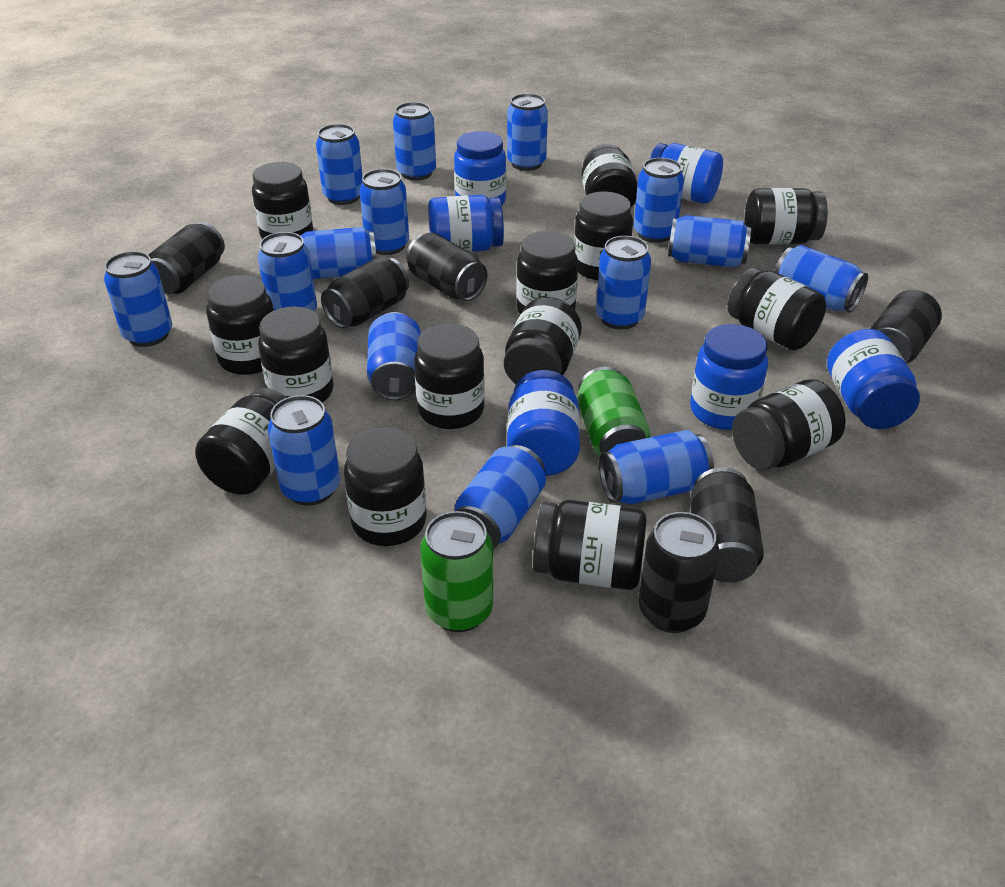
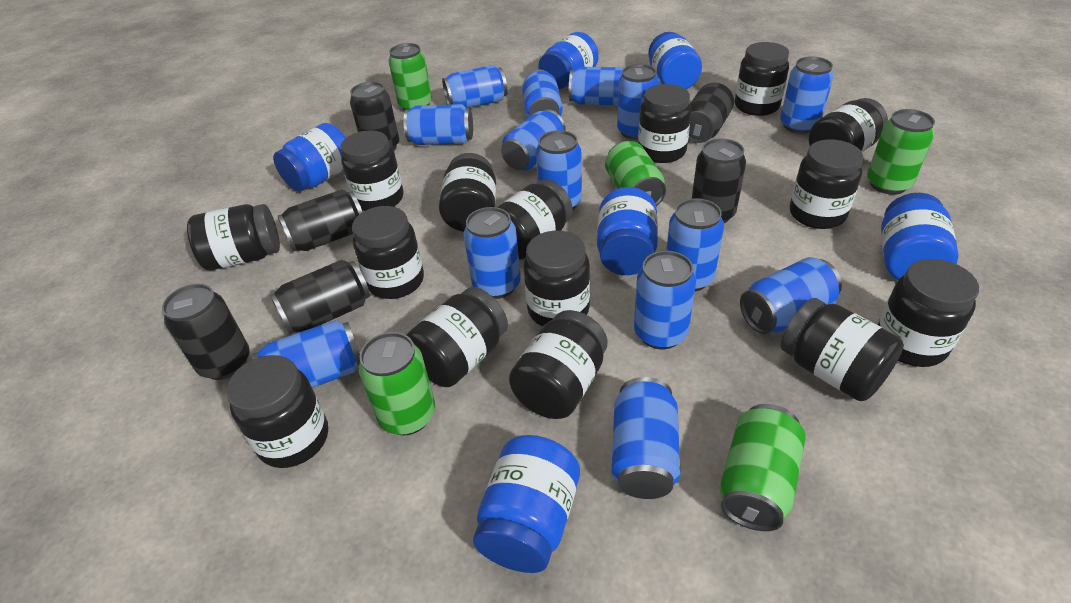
black jar: [195,388,288,495] [206,275,274,375] [252,162,313,239] [258,306,334,402] [344,428,427,546] [414,323,485,429] [504,297,582,384] [516,231,578,315] [533,500,646,590] [574,192,633,280] [581,144,638,207] [728,267,826,350] [732,379,845,470] [745,188,828,245] = 14 -> [187,204,280,270] [226,355,328,468] [341,130,404,211] [352,206,424,299] [406,287,508,387] [439,153,496,232] [497,179,573,260] [509,310,608,419] [524,231,590,327] [638,84,691,163] [735,42,789,116] [780,298,904,401] [790,139,863,229] [808,98,888,153] [877,259,979,367] = 15
blue can: [104,251,172,347] [258,232,317,311] [268,395,340,506] [300,227,376,279] [316,124,363,205] [360,169,409,255] [367,312,421,401] [393,102,436,181] [454,445,546,549] [507,93,548,171] [596,236,651,330] [599,430,714,505] [634,158,684,243] [668,215,751,268] [775,245,868,312] = 15 -> [253,320,360,388] [403,104,473,145] [442,65,508,108] [464,207,521,299] [501,109,566,170] [522,70,563,118] [536,130,582,210] [569,67,624,105] [612,377,680,499] [617,64,659,140] [634,251,696,349] [666,198,724,292] [740,257,842,334] [780,56,833,134] = 14
green can: [420,511,493,632] [577,366,650,457] = 2 -> [359,332,435,435] [389,43,432,111] [605,141,666,206] [719,404,806,531] [867,109,935,195] = 5

